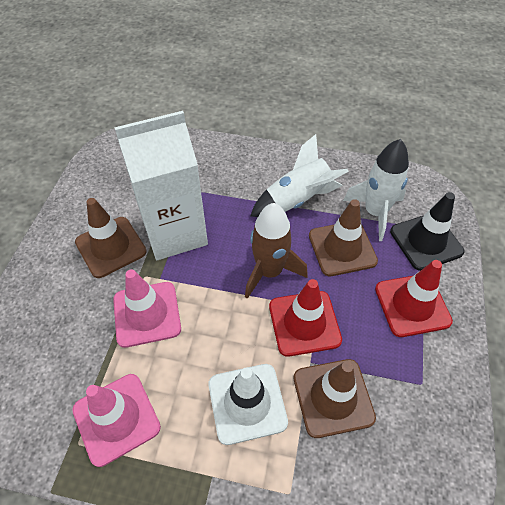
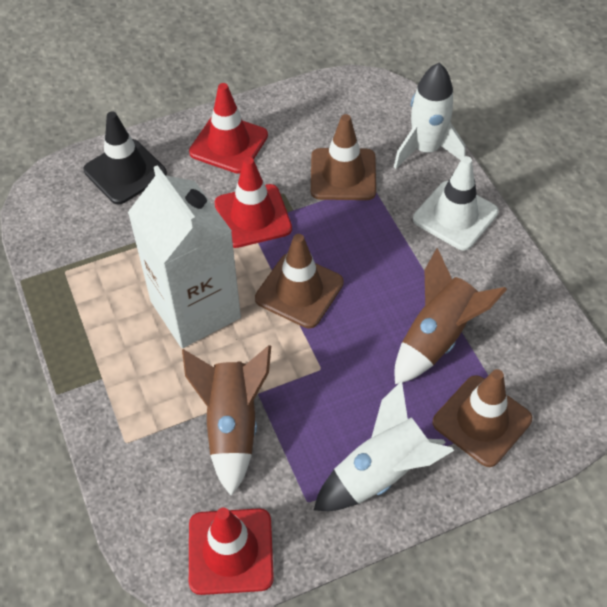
brown rocket: [245,203,308,299] = 1 -> [182,345,271,496] [395,248,507,384] = 2
pink traffic cone: [72,374,161,467] [113,269,181,348] = 2 -> none = 0
red traffic cone: [269,279,342,357] [375,260,453,337] = 2 -> [189,83,268,174] [189,508,274,595] [215,157,292,248] = 3

